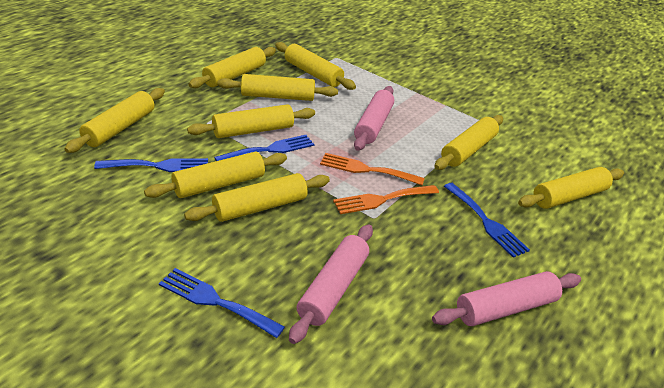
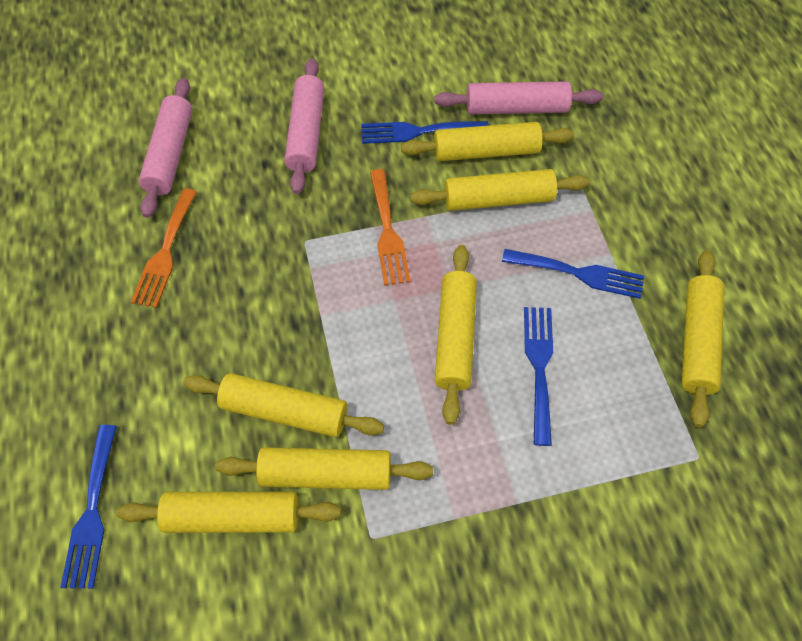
yellow rolling pin: [64,88,165,153] [144,151,287,198] [184,173,330,222] [187,104,315,138] [189,47,276,88] [217,74,338,101] [275,42,356,90] [434,115,503,170] [518,167,624,209] = 9 -> [116,491,341,533] [183,373,384,437] [216,447,433,490] [401,122,574,161] [410,169,590,211] [435,245,477,425] [682,250,724,427] = 7

